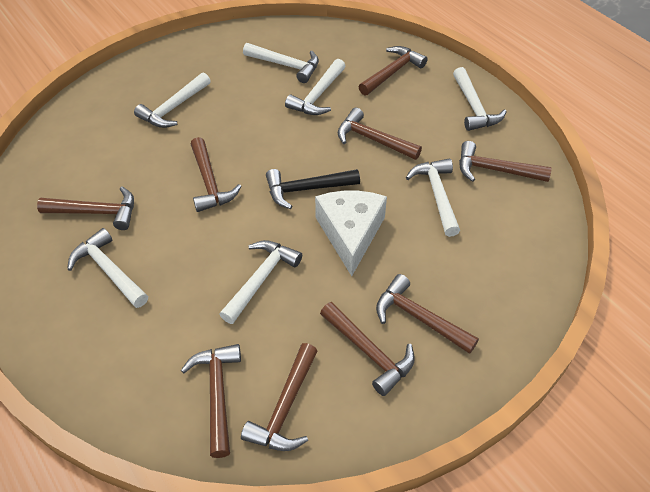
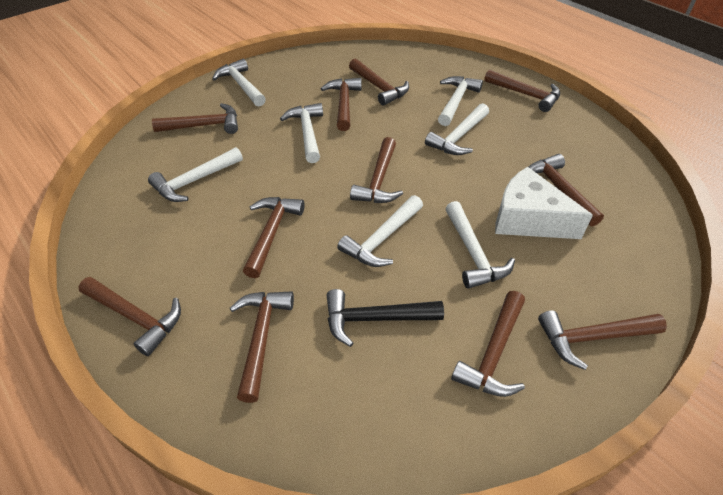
brown hammer: [37,187,134,230] [181,344,241,458] [191,137,242,212] [241,343,318,451] [320,302,415,396] [338,108,422,160] [359,46,428,96] [376,274,479,354] [459,141,552,182] = 9 -> [79,277,181,356] [152,103,238,134] [229,291,294,403] [243,197,305,278] [321,78,362,131] [349,58,409,106] [350,137,403,203] [451,291,525,397] [484,70,560,112] [528,154,604,226] [538,310,667,370] = 11

